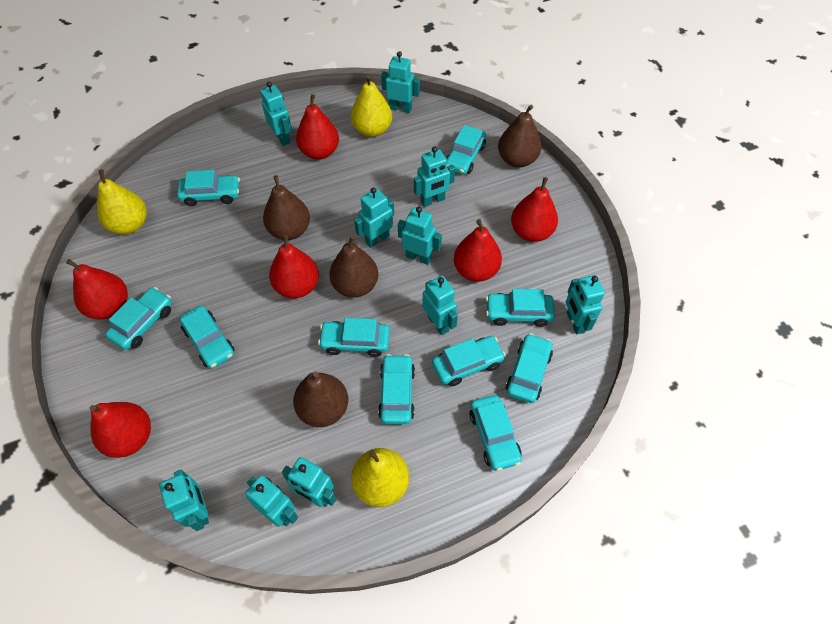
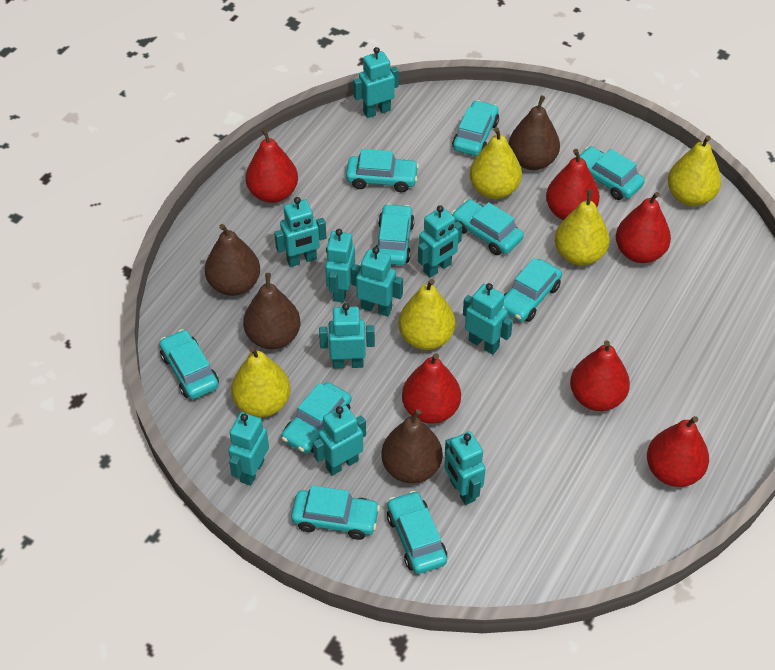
yellow pear: [97,169,147,234] [351,75,392,137] [351,448,409,507] = 3 -> [231,347,290,417] [399,279,455,350] [469,127,522,199] [555,189,610,265] [668,135,721,206] = 5

